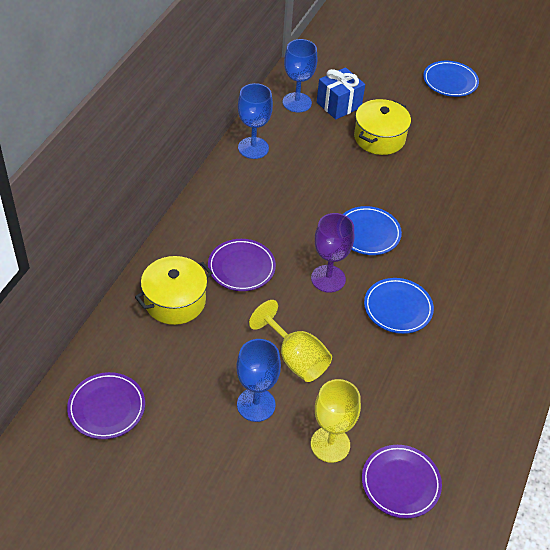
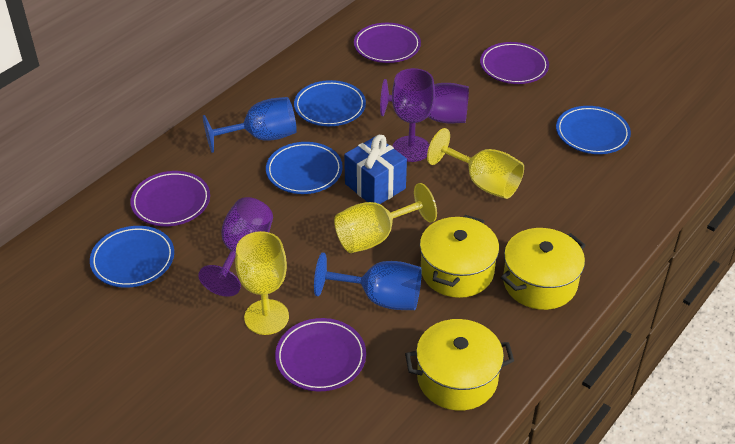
blue goblet: [236,339,281,422] [238,83,273,159] [283,39,317,112] = 3 -> [203,97,297,153] [314,252,422,310] = 2
blue plate: [343,206,402,255] [364,278,434,334] [423,61,479,97] = 3 -> [90,226,174,288] [266,142,343,194] [294,80,366,126] [556,106,631,154] = 4
purple goblet: [311,213,354,293] = 1 -> [198,197,273,297] [380,79,469,124] [392,68,435,162] = 3
purple plate: [67,372,145,439] [208,239,276,291] [362,445,442,518] = 3 -> [130,171,210,226] [275,318,366,391] [354,23,421,63] [480,42,549,84] = 4
yellow goblet: [249,300,332,382] [311,379,361,463] = 2 -> [235,231,289,335] [334,183,437,253] [427,128,524,199] = 3
yellow pot: [135,256,213,325] [354,99,411,155] = 2 -> [405,319,514,411] [420,215,499,298] [501,228,586,310] = 3

